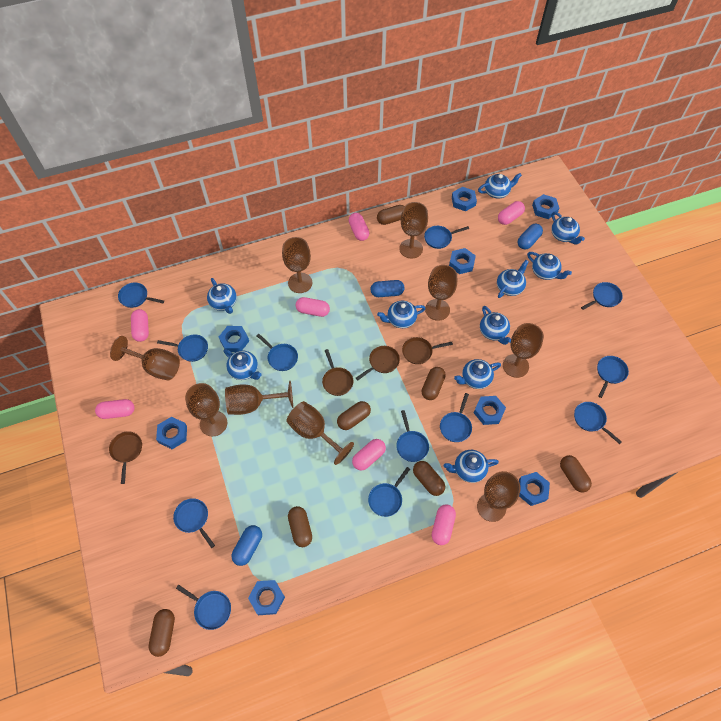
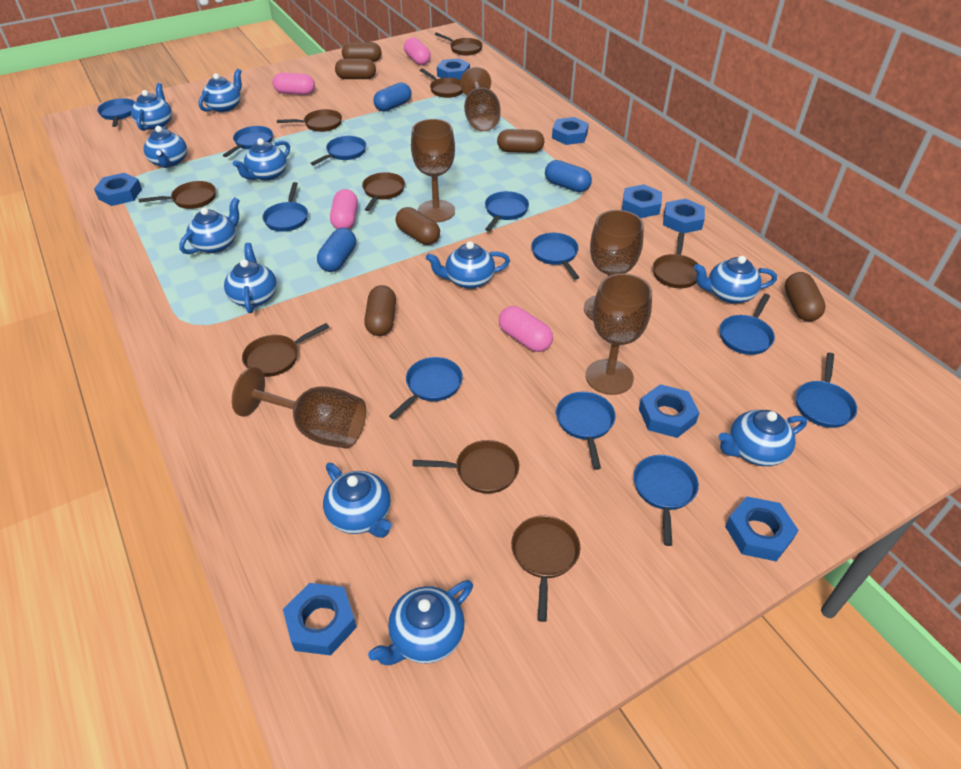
blue pan: [118,282,164,308] [157,334,208,362] [173,498,215,548] [176,585,231,630] [256,334,298,371] [368,467,410,517] [396,410,429,462] [424,226,469,249] [440,393,472,442] [574,402,622,444] [581,282,623,310] [597,356,629,398] = 12 -> [97,98,135,127] [223,126,273,157] [262,182,308,232] [311,136,366,165] [389,357,463,420] [485,191,529,231] [531,233,579,280] [556,392,616,470] [633,455,699,546] [720,294,775,355] [796,353,857,428] = 11
blue teapot: [207,278,237,314] [223,349,262,380] [377,301,426,328] [443,450,499,483] [454,359,501,389] [478,173,522,198] [480,306,511,345] [497,260,529,298] [527,252,572,280] [551,212,585,245] = 10 -> [131,83,172,131] [144,126,187,168] [179,197,240,254] [199,69,242,113] [224,243,277,313] [233,138,290,181] [323,463,391,538] [368,580,473,666] [426,241,510,289] [694,256,777,304] [719,410,807,466] = 11
brown capsule: [149,609,175,657] [288,506,312,547] [337,401,371,430] [377,205,404,225] [413,461,445,496] [422,367,446,400] [560,455,592,493] = 7 -> [335,59,376,79] [342,42,382,62] [364,285,396,336] [396,207,440,245] [497,129,544,153] [785,272,826,321] = 6
brown goblet: [110,336,180,380] [185,383,227,436] [225,381,293,415] [282,237,312,293] [286,401,354,465] [399,202,428,259] [425,265,457,321] [477,471,521,522] [503,323,544,378] = 9 -> [232,367,366,449] [411,119,455,222] [460,67,500,131] [584,210,644,321] [586,273,652,395] = 5
brown pan: [109,431,142,484] [322,349,353,396] [356,346,400,380] [402,337,453,364] = 4 -> [138,181,216,209] [242,323,329,377] [277,109,342,132] [362,172,405,211] [412,440,519,494] [420,69,463,98] [435,32,483,56] [511,516,580,622] [653,232,698,288] = 9
pink capsule: [95,399,134,419] [131,309,149,342] [296,297,330,317] [349,213,369,241] [352,439,386,471] [432,504,456,545] [498,201,525,225] = 7 -> [273,73,315,95] [330,189,358,229] [404,37,431,65] [499,306,553,352] = 4

